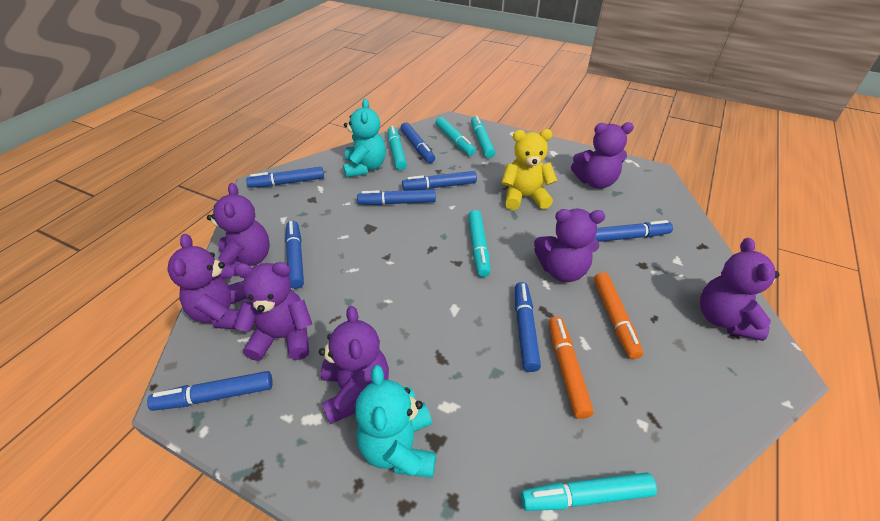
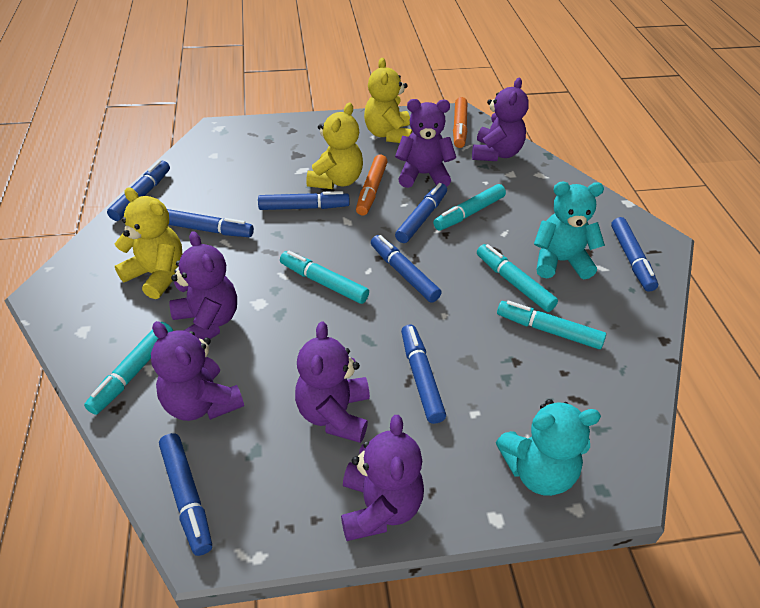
purple teddy bear: [168,234,247,329] [207,183,270,279] [234,262,312,361] [319,306,389,424] [534,209,605,282] [571,122,634,189] [700,238,780,341] = 7 -> [151,321,244,421] [169,231,237,339] [295,322,370,443] [341,415,424,541] [395,99,456,188] [472,78,529,161] = 6
yellow teddy bear: [502,129,557,210] = 1 -> [115,187,182,299] [306,103,363,189] [364,58,412,143] = 3

